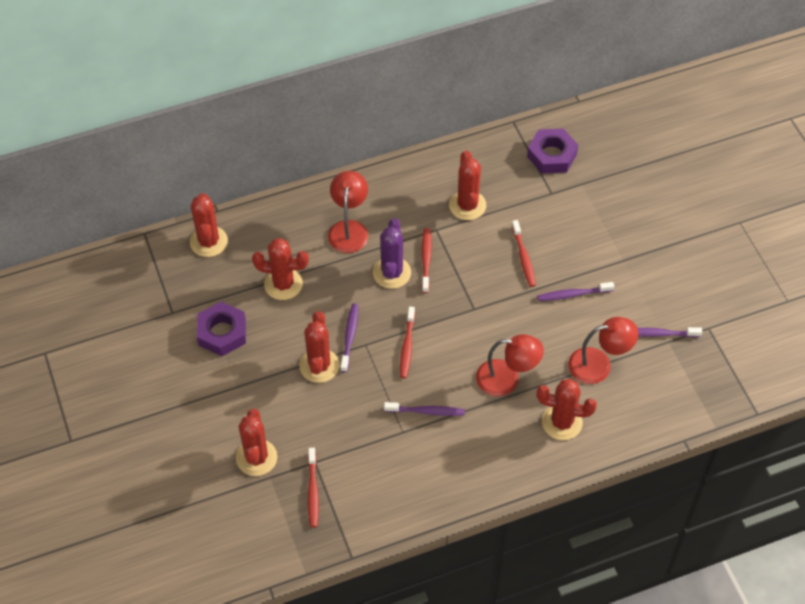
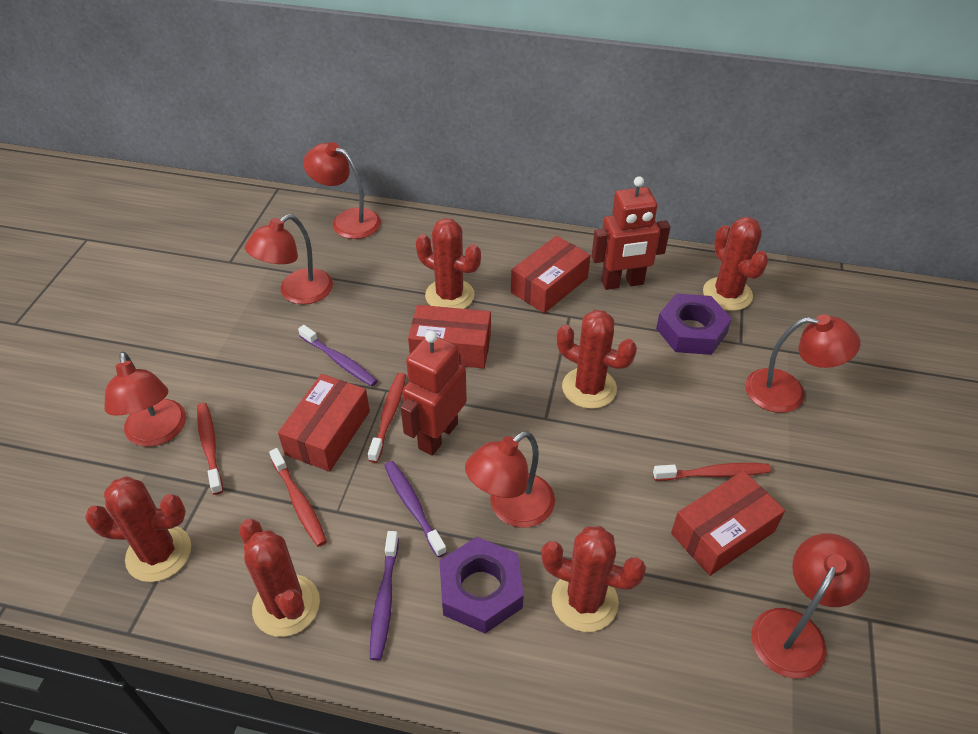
purple cactus: [373,218,411,289] = 1 -> none = 0
purple toothbrush: [340,304,359,372] [384,402,465,416] [537,282,614,301] [637,327,702,337] = 4 -> [298,325,377,386] [370,531,399,661] [384,461,447,557] = 3
red box: none = 0 -> [278,374,370,472] [408,305,491,368] [511,236,591,313] [671,471,785,576] = 4
red lamp: [328,171,368,253] [476,334,544,396] [568,317,638,384] = 3 -> [104,352,186,447] [245,214,333,304] [303,142,381,239] [465,431,555,528] [745,314,861,413] [751,533,870,679] = 6
red robot: none = 0 -> [400,331,467,456] [591,176,670,290] = 2

